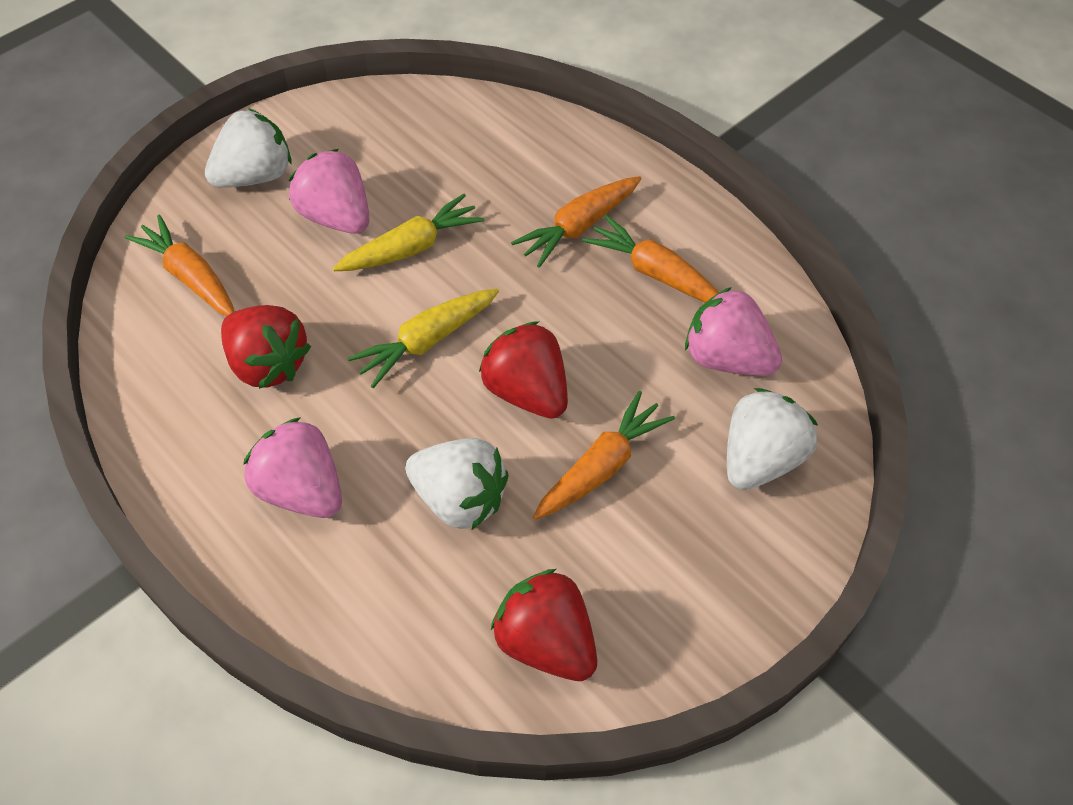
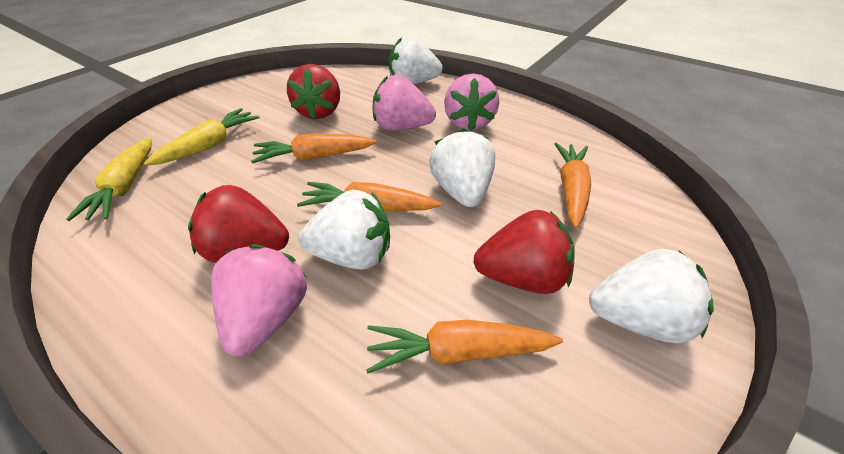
white strawberry: [205,108,291,188] [405,438,509,531] [727,388,818,490] = 3 -> [298,190,390,270] [389,36,443,84] [429,128,495,207] [589,249,714,343] = 4

